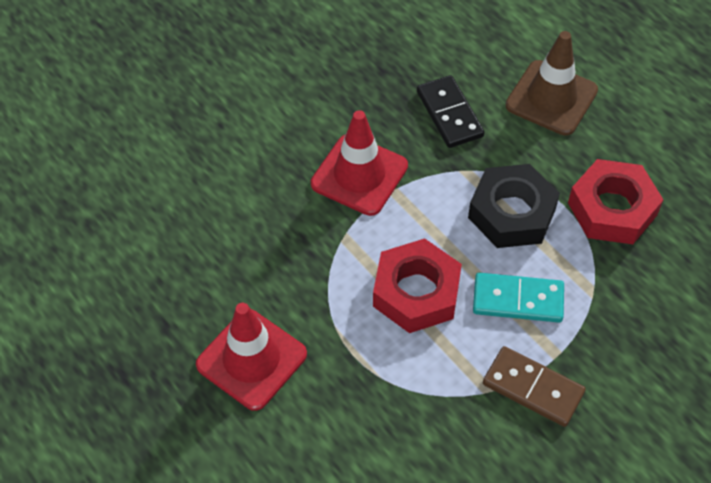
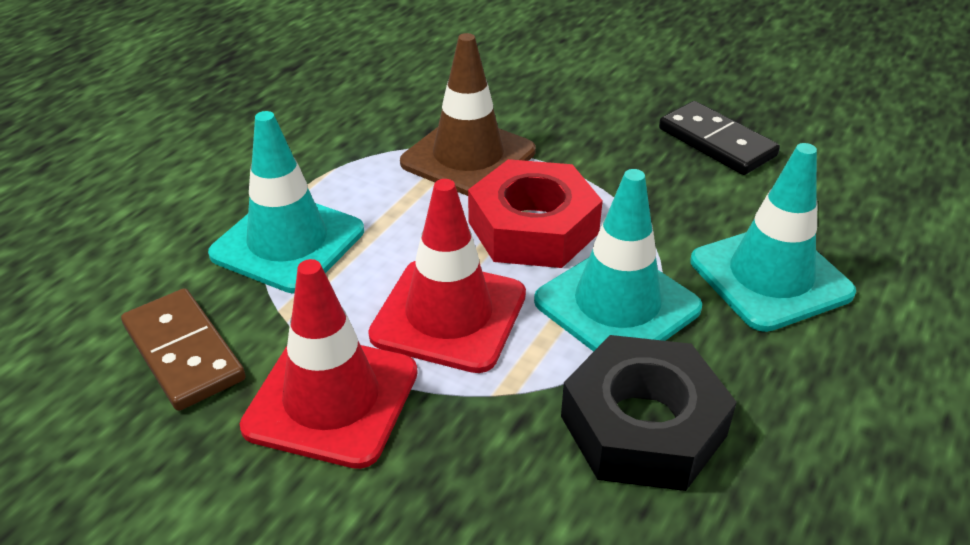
red nut: [373,238,462,333] [568,159,663,244] = 2 -> [468,159,603,268] = 1
turquoise domino: [473,273,564,323] = 1 -> none = 0
turquoise traffic cone: none = 0 -> [208,111,364,294] [534,169,702,352] [691,143,856,332] = 3

